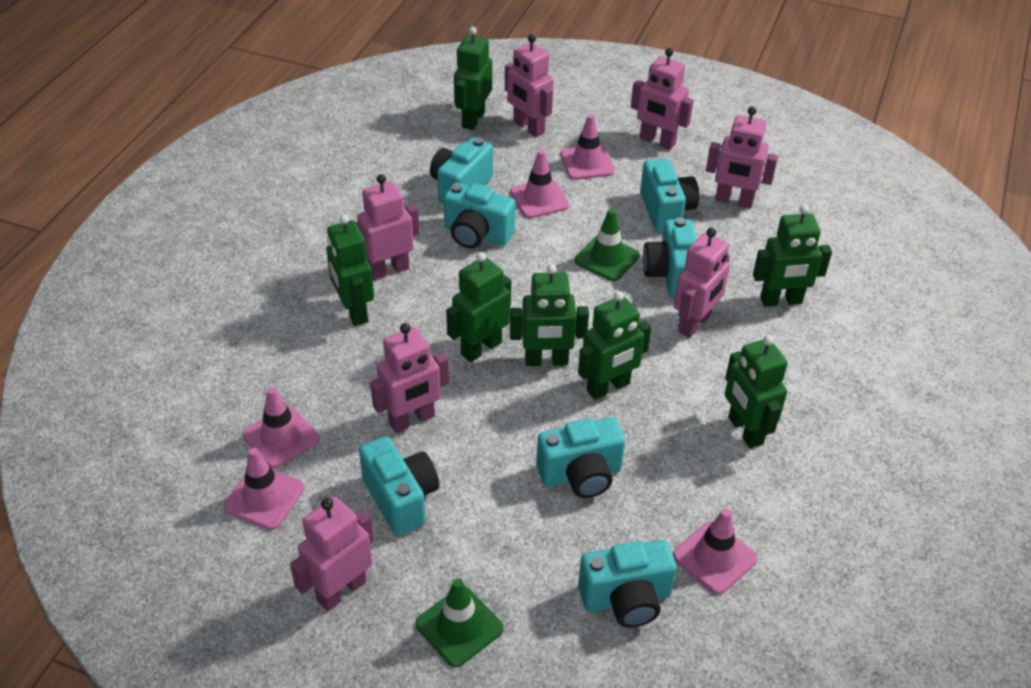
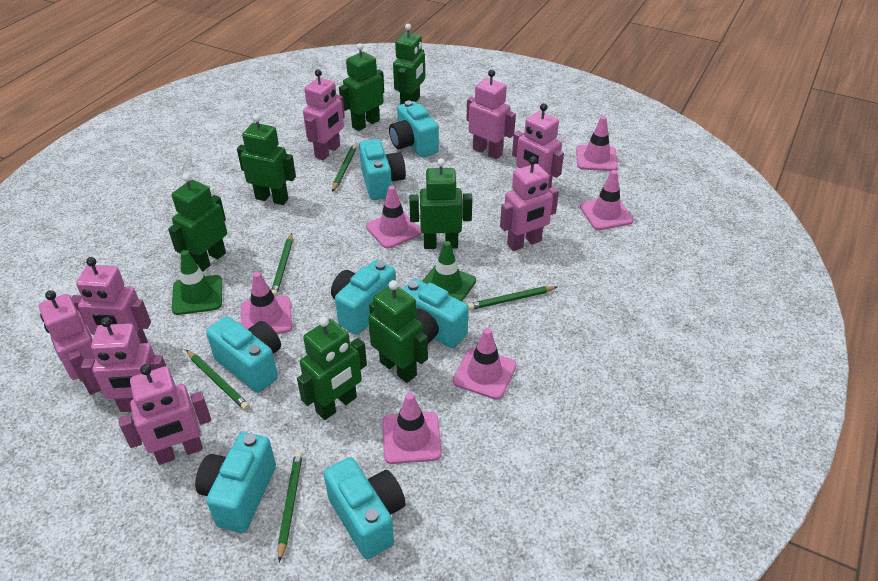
green pencil: none = 0 -> [186,350,250,410] [271,233,293,297] [278,451,303,562] [332,144,357,192] [468,286,557,310] = 5
pink robot: [290,496,374,611] [356,174,419,280] [370,323,449,433] [505,34,554,137] [631,48,693,150] [673,228,730,338] [706,107,778,208] = 7 -> [39,290,101,395] [71,257,151,344] [81,317,166,412] [118,364,211,465] [303,69,345,160] [466,70,516,159] [500,156,559,251] [512,103,564,189] = 8
pink traffic cone: [223,448,304,530] [242,387,320,468] [510,150,569,218] [561,114,615,180] [673,509,757,594] = 5 -> [241,272,292,334] [366,186,422,249] [382,393,442,464] [453,328,517,400] [576,116,618,171] [580,170,634,230] = 6

